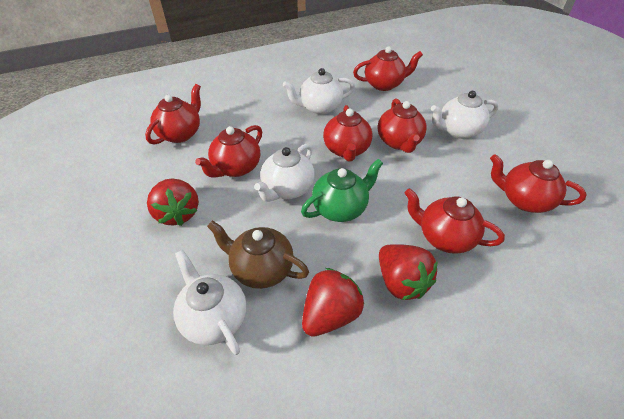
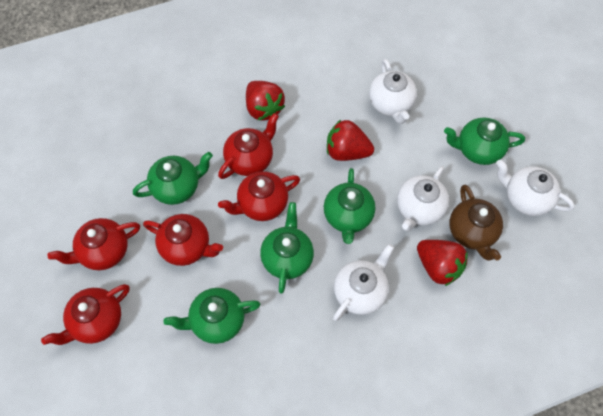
green teapot: [301,159,383,222] = 1 -> [133,152,213,205] [163,288,261,344] [260,202,314,293] [324,168,375,244] [444,117,525,165] = 5
red teapot: [145,84,201,145] [195,125,262,178] [323,105,372,161] [353,46,423,91] [377,98,427,153] [405,188,505,254] [490,154,587,213] = 7 -> [41,284,130,345] [48,218,140,270] [143,214,223,266] [218,113,279,179] [218,171,300,221] = 5

